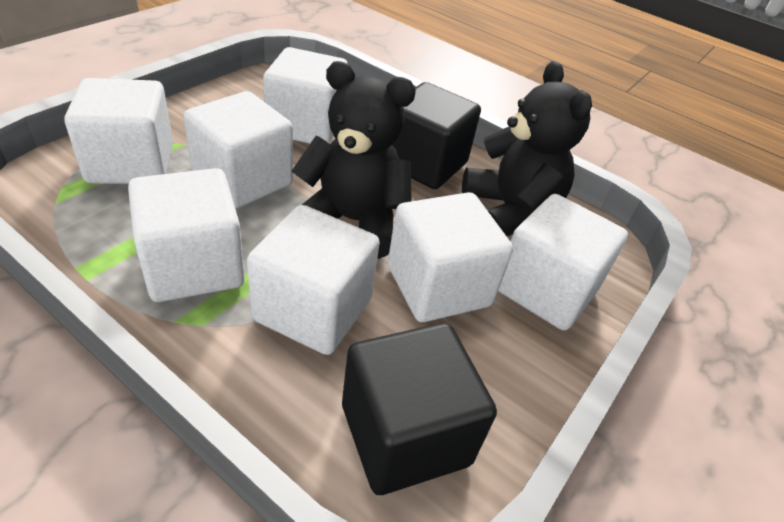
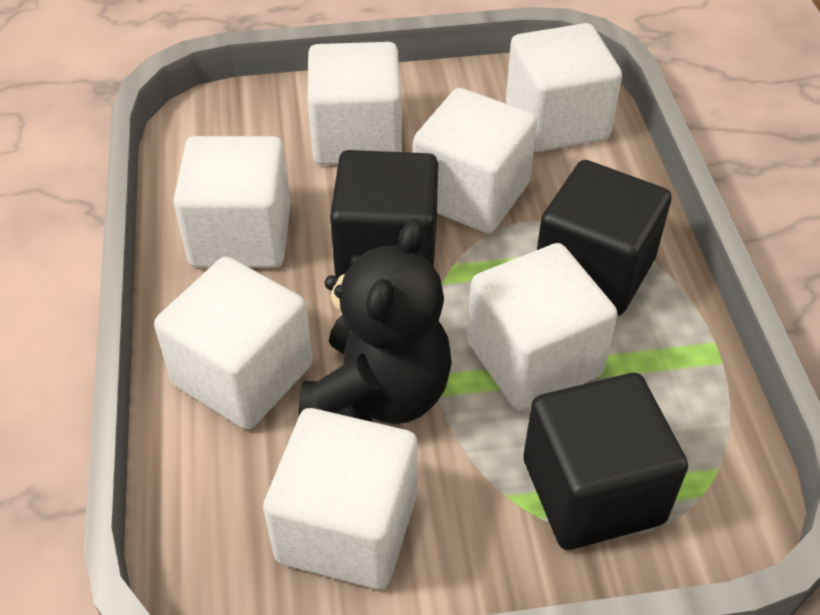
black cube: [342,323,497,495] [392,82,481,189] = 2 -> [330,150,438,278] [523,373,688,550] [537,160,671,316] = 3
black teddy bear: [292,61,416,259] [462,61,592,236] = 2 -> [298,218,452,424] = 1

